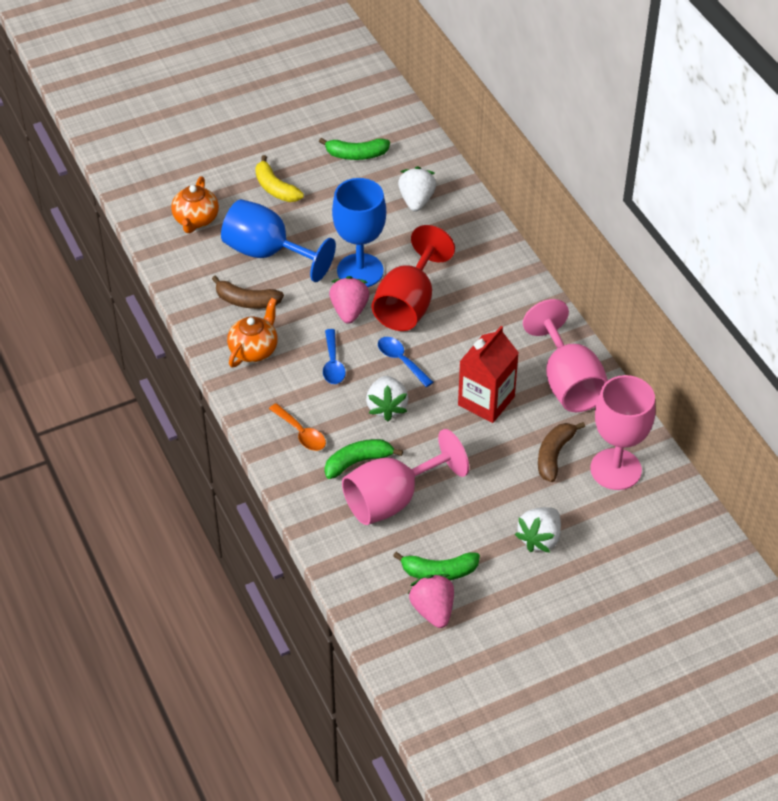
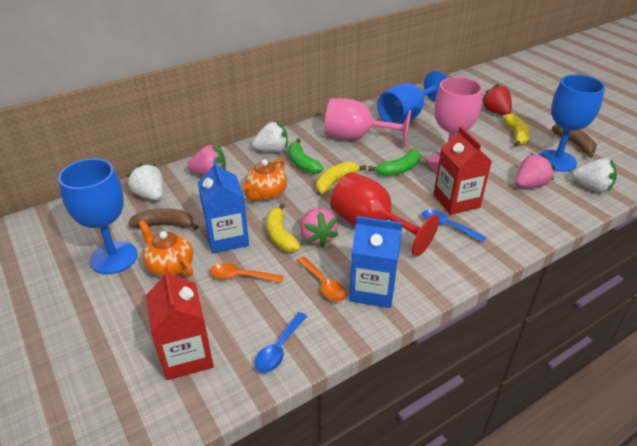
blue carton: none = 0 -> [198,159,249,253] [349,216,402,308] = 2
blue goblet: [221,199,336,282] [332,178,386,287] = 2 -> [58,158,138,274] [377,71,448,124] [539,75,605,172] = 3
green banana: [319,138,390,160] [324,439,403,479] [393,552,480,580] = 3 -> [289,139,324,174] [368,149,420,176] = 2
orange spoon: [269,403,326,451] = 1 -> [210,263,283,283] [297,256,347,302] = 2
pink goblet: [342,429,469,525] [523,299,608,412] [590,375,655,490] = 3 -> [325,98,411,146] [428,77,483,172] = 2
pink strawberry: [329,276,370,324] [408,574,454,628] = 2 -> [187,145,226,175] [300,208,338,247] [515,153,555,188] = 3
red carton: [458,326,519,423] = 1 -> [146,267,214,380] [433,126,492,215] = 2
red strawberry: none = 0 -> [482,84,512,115] = 1
yellow banana: [255,155,304,202] = 1 -> [266,203,301,252] [316,162,366,194] [502,113,530,147] = 3

